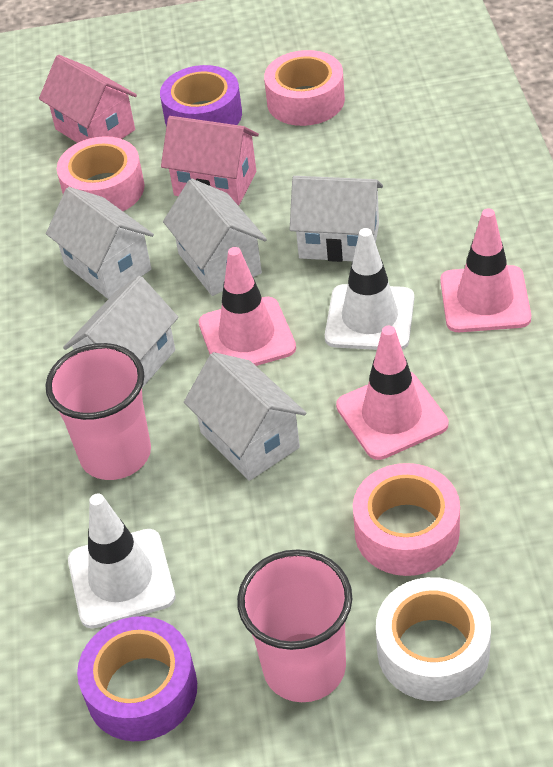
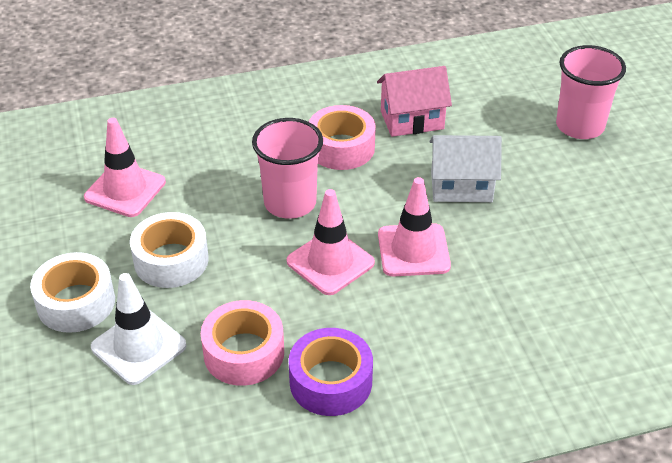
pink house: [39,55,137,143] [161,116,259,206] = 2 -> [377,66,452,137] = 1
pink tape: [57,136,145,211] [264,50,345,126] [353,463,460,576] = 3 -> [201,300,284,386] [309,105,376,170] = 2
purple tape: [77,616,197,741] [160,65,242,127] = 2 -> [289,328,373,416] = 1
white house: [46,187,154,299] [63,276,178,388] [163,179,267,296] [184,352,306,481] [289,176,383,262] = 5 -> [430,135,502,202] = 1
white tape: [376,577,491,701] = 1 -> [30,252,115,333] [130,212,209,288] = 2
white traffic cone: [68,493,176,629] [325,228,414,350] = 2 -> [91,273,186,385] = 1

